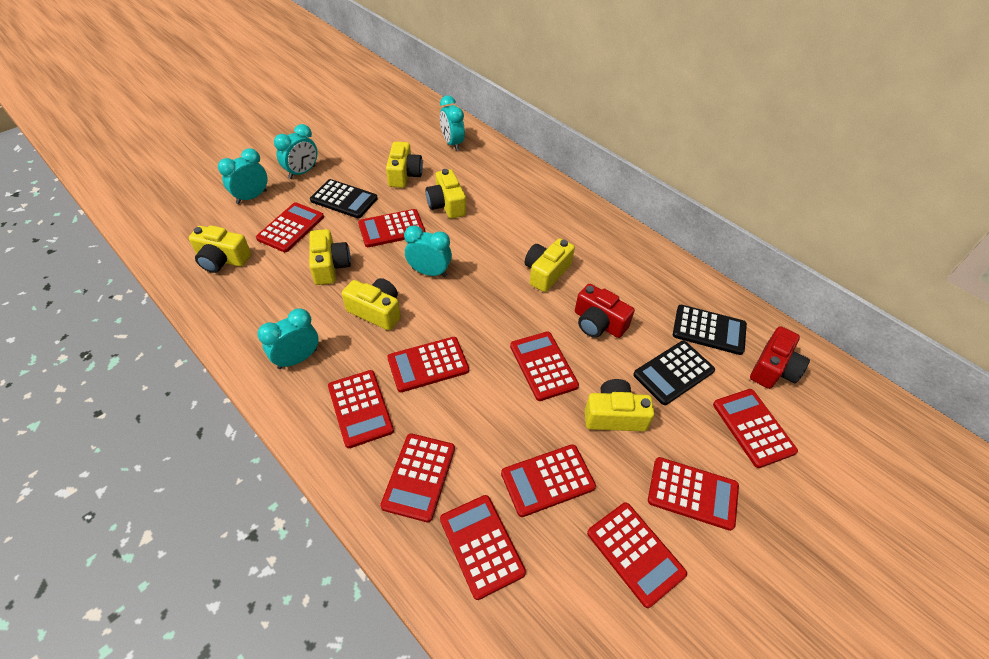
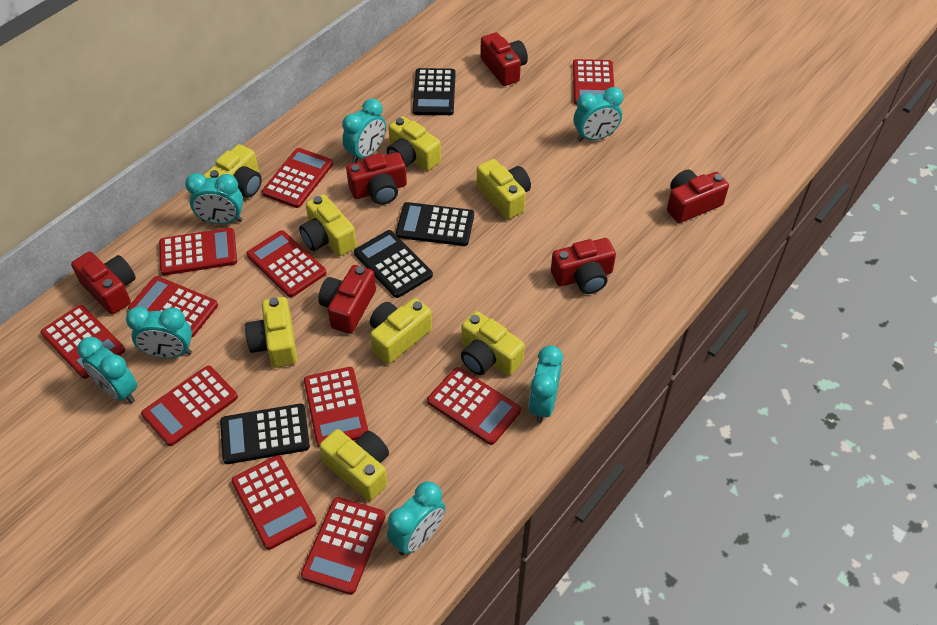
black calculator: [310,179,378,218] [633,341,715,405] [673,305,747,355] = 3 -> [220,404,310,464] [354,230,433,298] [396,202,474,246] [413,68,456,115] = 4
red camera: [575,284,635,338] [750,326,810,389] = 2 -> [71,252,136,315] [318,265,376,334] [346,152,407,205] [480,32,528,86] [551,238,616,294] [667,170,729,223] = 6
turquoise clock: [218,148,267,204] [257,308,319,369] [274,124,317,179] [404,225,452,277] [440,96,465,151] = 5 -> [77,337,137,403] [126,307,192,358] [185,173,243,224] [342,99,386,163] [387,481,445,555] [528,345,563,423] [574,87,623,142] = 7
yellow camera: [189,225,251,273] [309,229,351,285] [342,278,401,330] [386,141,423,188] [426,169,466,219] [525,238,575,292] [585,379,654,431] = 7 -> [204,144,262,197] [245,297,297,368] [299,194,357,256] [319,429,389,501] [370,298,432,364] [387,116,441,171] [461,311,525,376] [477,159,531,219] = 8

